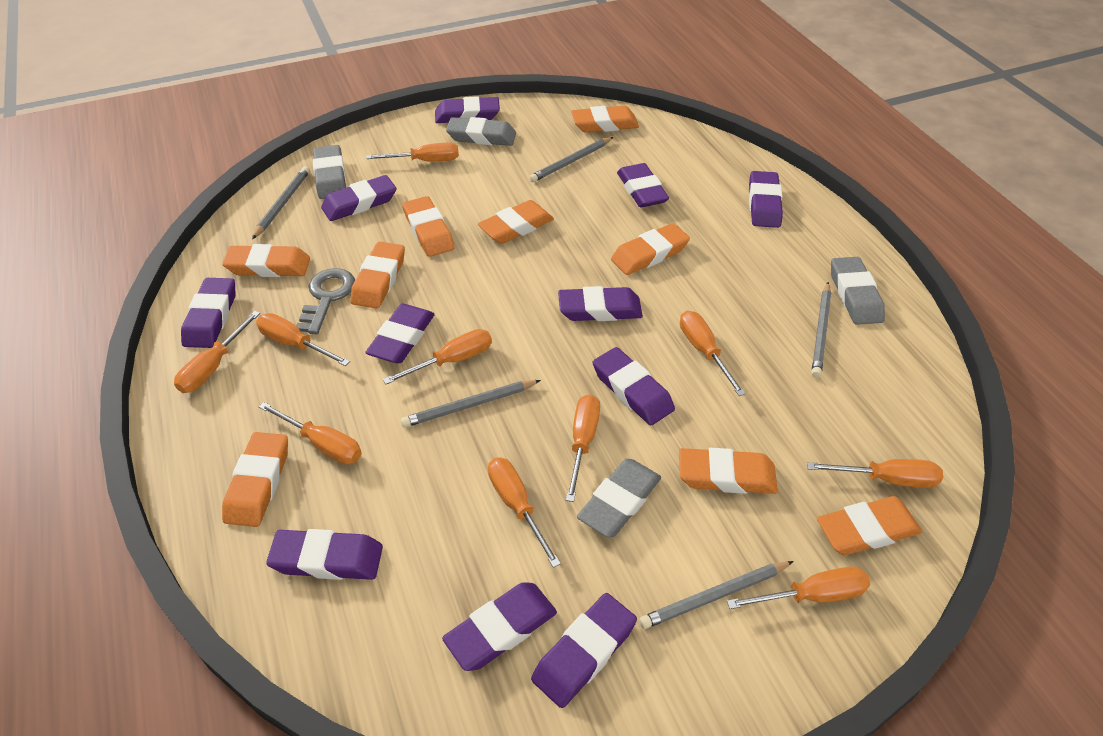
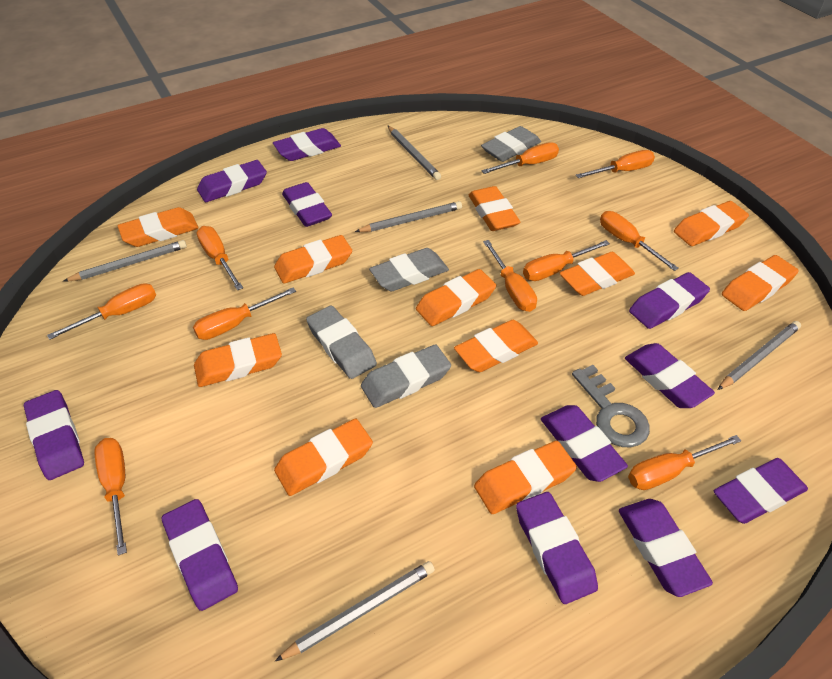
orange eraser: [222,244,310,277] [222,432,288,527] [350,242,405,309] [403,196,454,257] [478,200,554,244] [571,106,639,133] [611,223,690,275] [679,448,778,494] [817,496,922,555] = 9 -> [118,207,198,247] [194,333,282,387] [274,235,352,284] [274,419,373,496] [416,269,496,326] [454,320,538,372] [469,186,520,231] [474,441,577,514] [560,252,635,296] [674,201,749,246] [722,255,799,311] = 11

